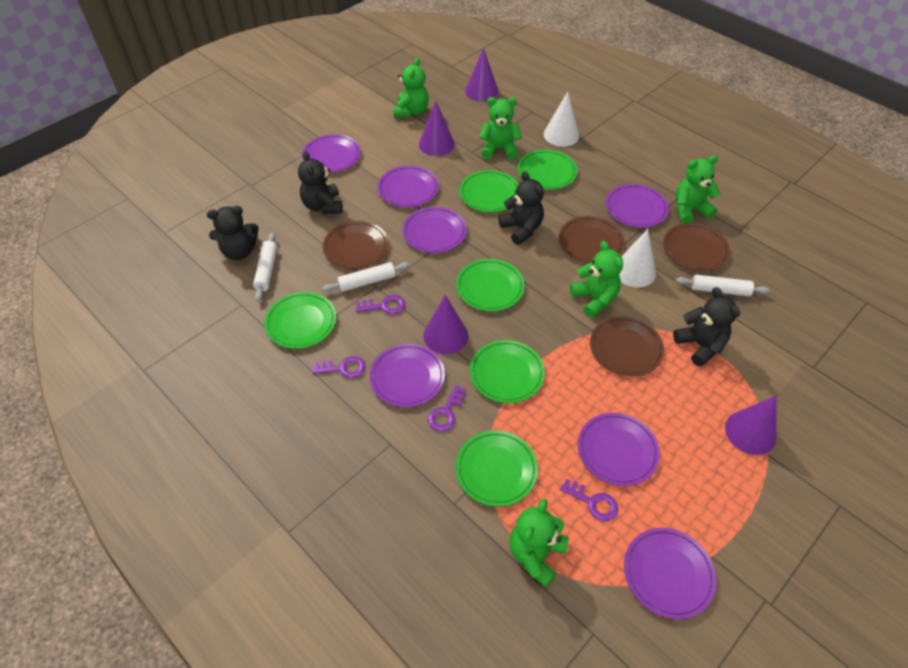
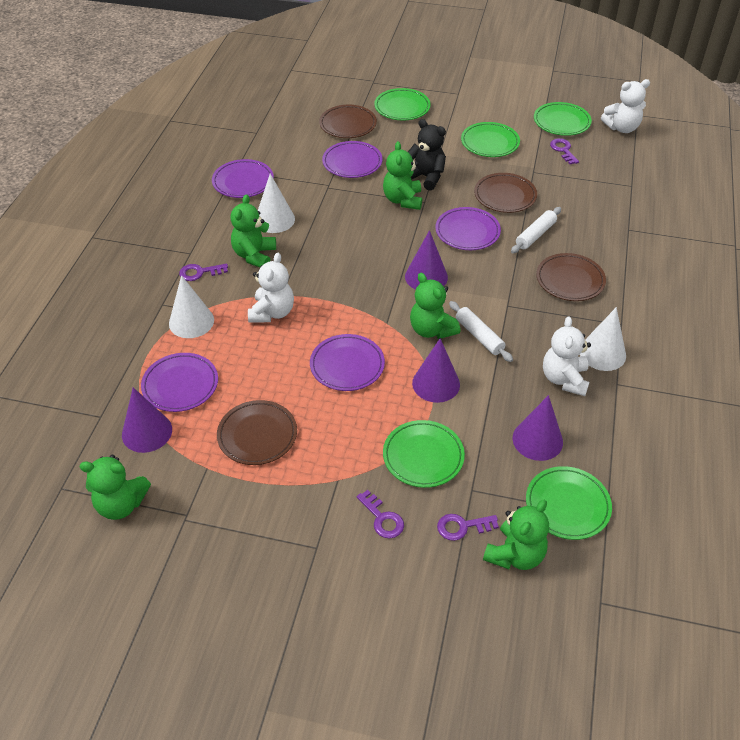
black teddy bear: [207,206,259,260] [298,151,343,214] [498,171,544,245] [673,287,740,367] = 4 -> [408,119,446,191] = 1
green plate: [264,292,336,349] [455,430,538,507] [456,259,525,311] [459,170,519,212] [470,340,545,403] [517,149,577,190] = 6 -> [374,88,431,120] [383,420,465,488] [461,122,520,157] [526,466,612,540] [534,102,592,136] = 5
purple plate: [302,134,361,173] [369,344,445,407] [378,166,439,207] [403,207,467,253] [578,413,660,486] [605,184,669,228] [624,528,716,619] = 7 -> [141,353,218,412] [212,159,274,198] [310,334,385,391] [322,141,382,178] [435,207,501,250] = 5
white cone: [544,92,579,147] [619,229,656,288] = 2 -> [169,275,214,338] [258,174,295,233] [580,307,626,371] = 3
white rolling pin: [253,233,277,301] [322,262,410,292] [676,275,770,296] = 3 -> [449,301,513,362] [511,207,561,253] = 2
white teddy bear: none = 0 -> [248,252,294,323] [543,316,591,396] [601,79,650,133] = 3

